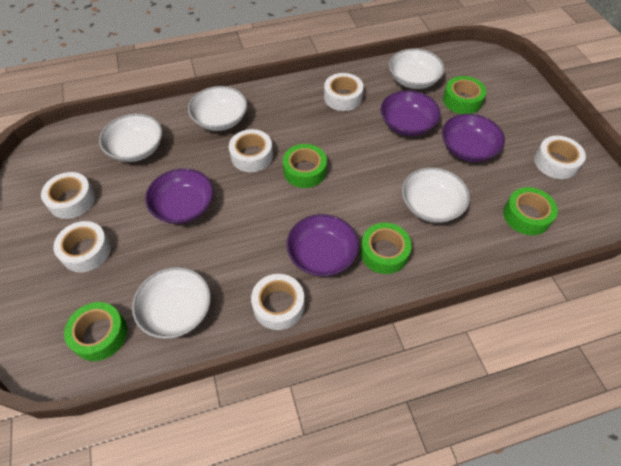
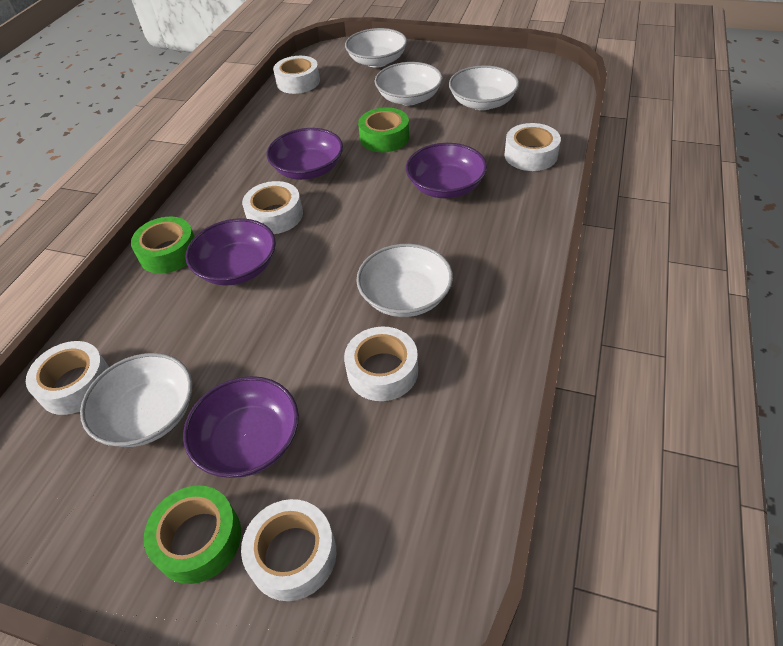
green tape: [64,302,127,361] [283,144,327,188] [360,223,412,274] [443,76,486,114] [503,187,558,235] = 5 -> [131,217,195,274] [144,485,241,584] [358,107,409,152] = 3

